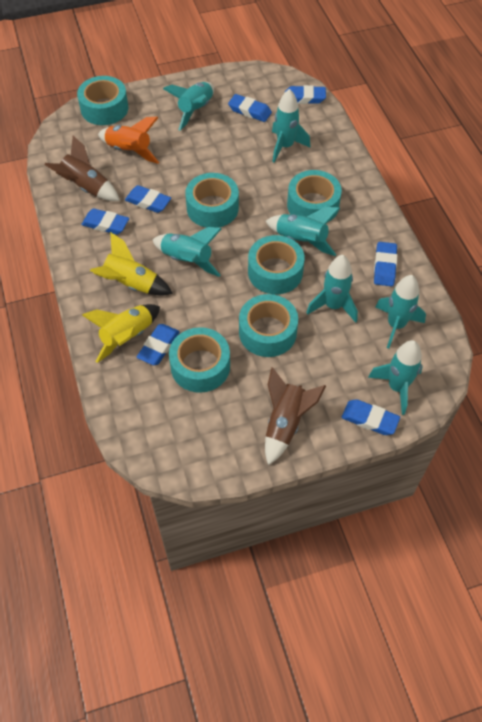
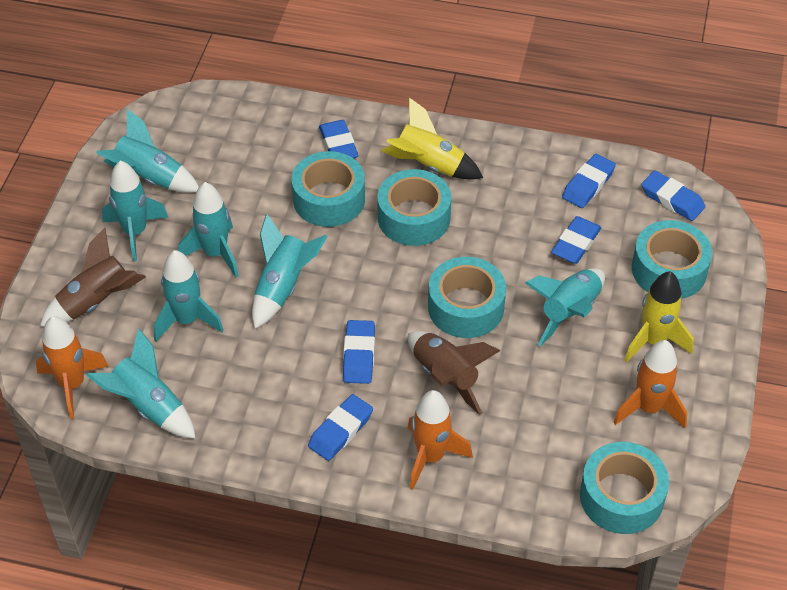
blue eraser: [81,208,129,235] [125,185,171,213] [137,324,180,365] [228,94,272,122] [284,85,326,104] [342,399,400,435] [374,242,397,286] = 7 -> [308,394,373,461] [319,120,358,159] [343,320,375,384] [551,216,601,264] [562,154,616,208] [641,170,705,221] = 6
orange rocket: [98,117,159,164] = 1 -> [36,316,109,419] [408,390,473,490] [613,340,687,428] = 3
turquoise tape: [77,76,128,125] [169,327,230,393] [185,173,239,228] [239,294,298,357] [248,235,305,294] [287,170,342,222] = 6 -> [292,151,365,227] [377,169,451,246] [428,257,506,338] [580,442,669,534] [632,220,712,299] = 5

